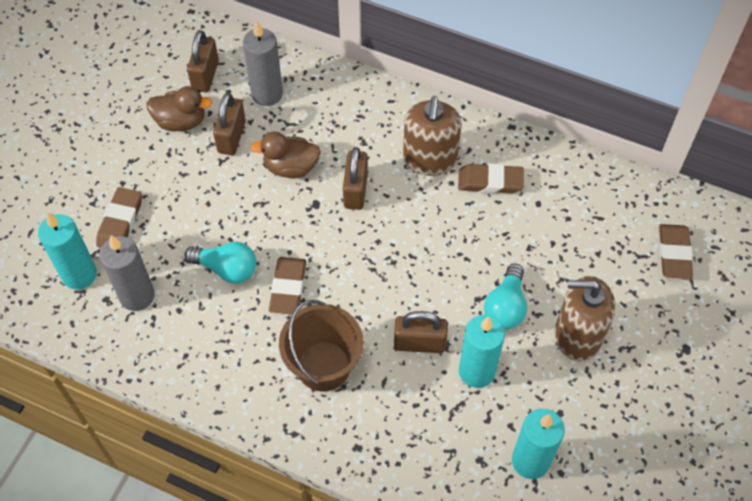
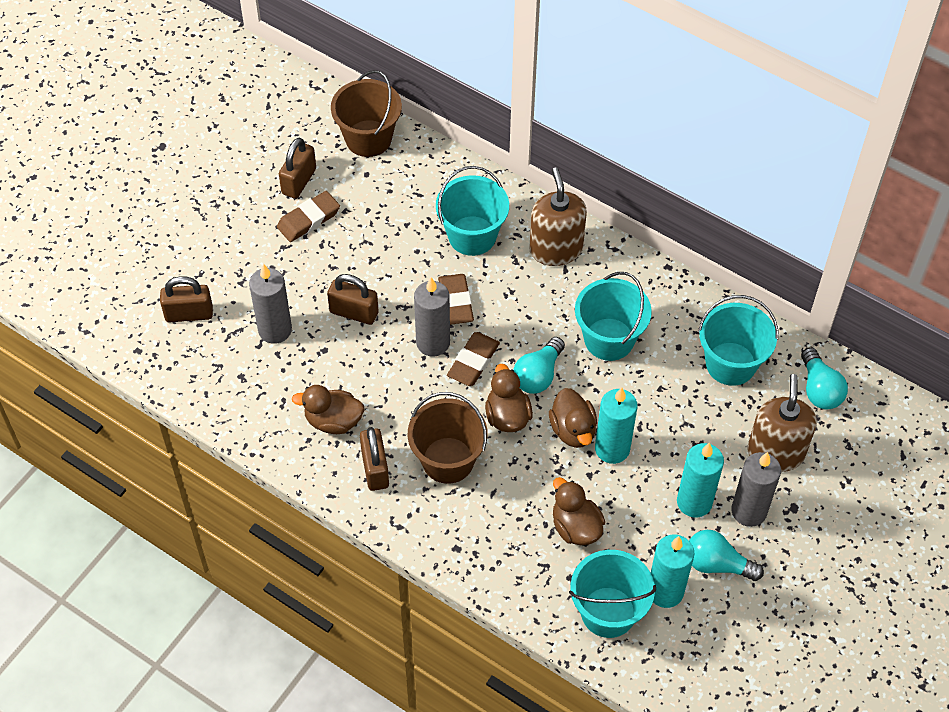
brown bucket: [279,300,363,391] = 1 -> [331,70,402,157] [408,392,488,484] = 2
brown duck: [146,86,212,131] [250,131,321,178] = 2 -> [292,385,365,434] [485,364,533,432] [549,388,597,448] [553,477,605,545] = 4
brown eraser: [96,187,142,248] [269,257,306,314] [458,164,524,193] [659,224,693,279] = 4 -> [277,191,340,242] [438,274,474,325] [447,332,500,386] = 3
grey candle: [99,235,155,311] [243,20,283,106] = 2 -> [249,264,292,344] [414,277,450,357] [731,452,781,527] = 3
turquoise bucket: none = 0 -> [436,166,509,256] [569,550,656,638] [575,272,652,361] [698,295,778,386] = 4
turquoise light bulb: [184,242,256,283] [484,263,527,329] = 2 -> [513,337,565,394] [689,530,764,581] [801,347,848,409] = 3

